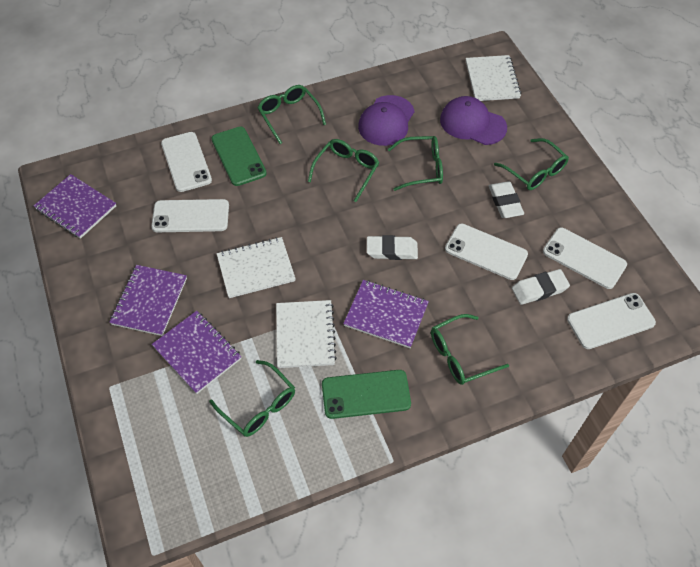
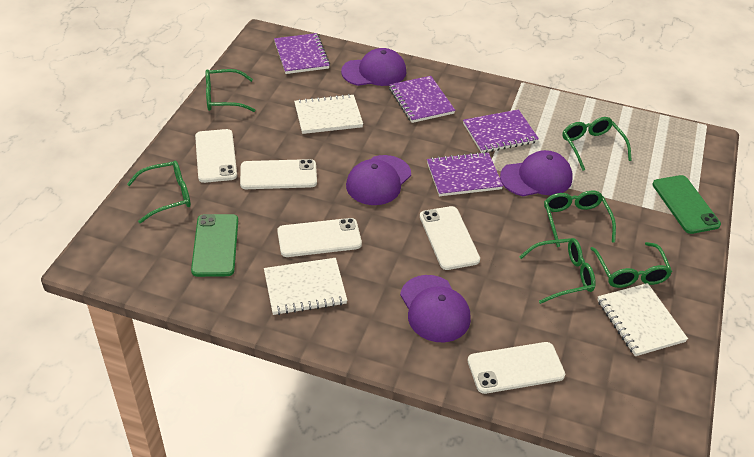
purple cap: [358,95,415,146] [440,96,507,145] = 2 -> [341,48,406,86] [346,155,411,205] [400,275,471,342] [500,150,573,196] = 4
white eraser: [367,235,418,260] [489,181,524,218] [512,269,570,305] = 3 -> none = 0

